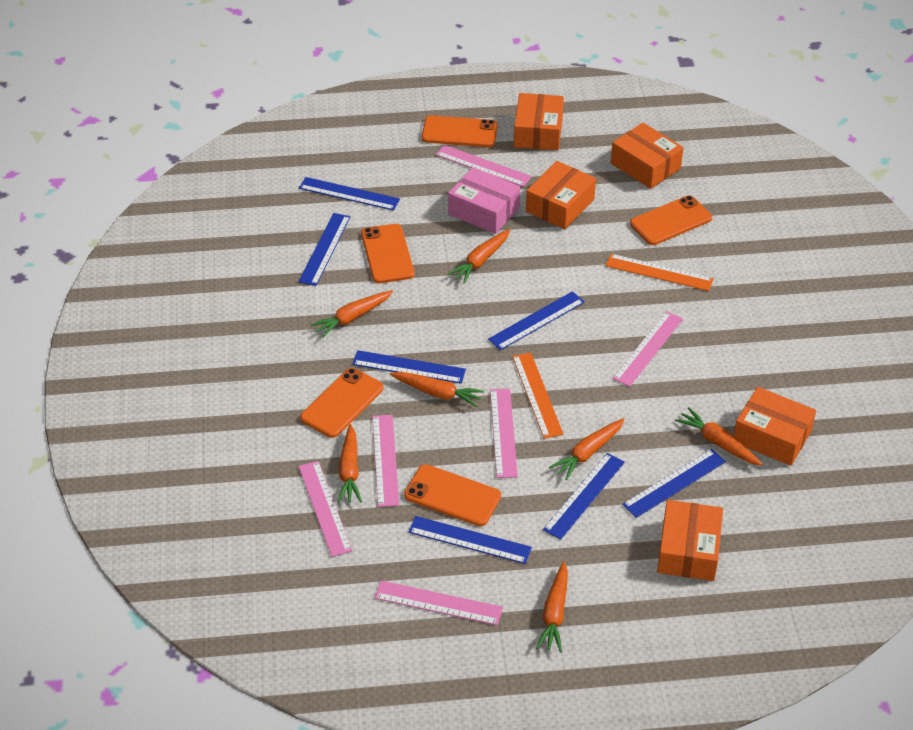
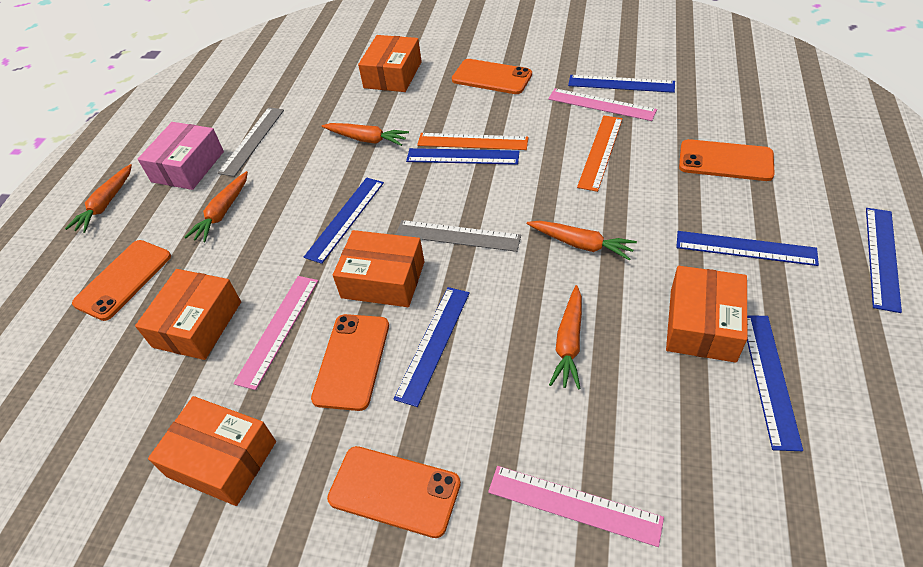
grey ruler: none = 0 -> [218,107,284,177] [396,220,521,252] = 2
orange carrot: [311,290,393,338] [337,424,362,503] [390,372,484,407] [448,229,510,284] [536,561,568,652] [549,418,625,480] [675,407,763,466] = 7 -> [65,164,132,233] [184,171,248,242] [322,123,409,146] [527,221,637,261] [549,285,582,390] = 5
pink ruler: [298,461,352,557] [372,415,399,507] [375,581,503,625] [436,145,532,187] [490,389,518,478] [613,311,683,387] = 6 -> [233,276,318,390] [488,466,664,547] [548,88,657,121] = 3

